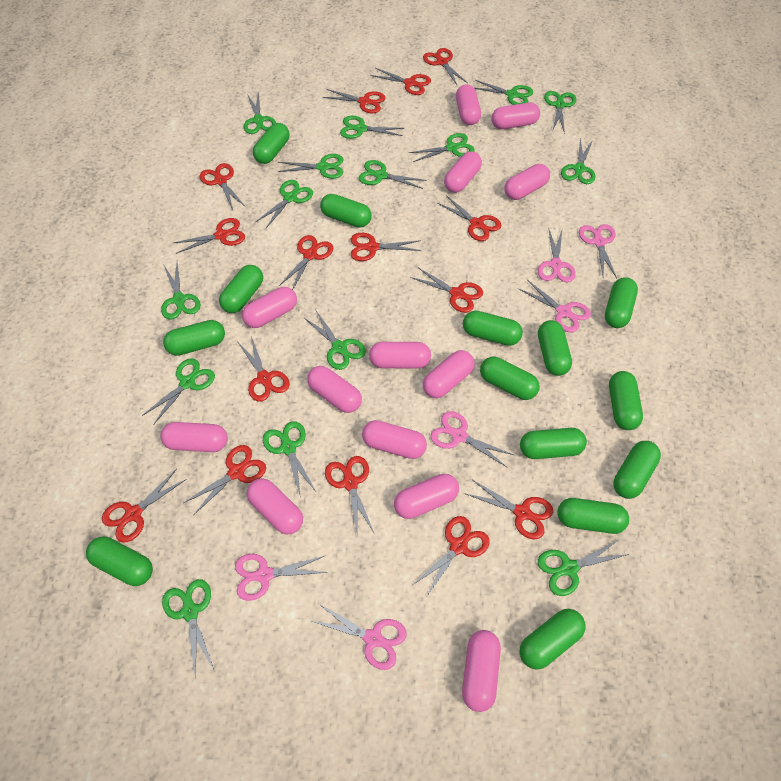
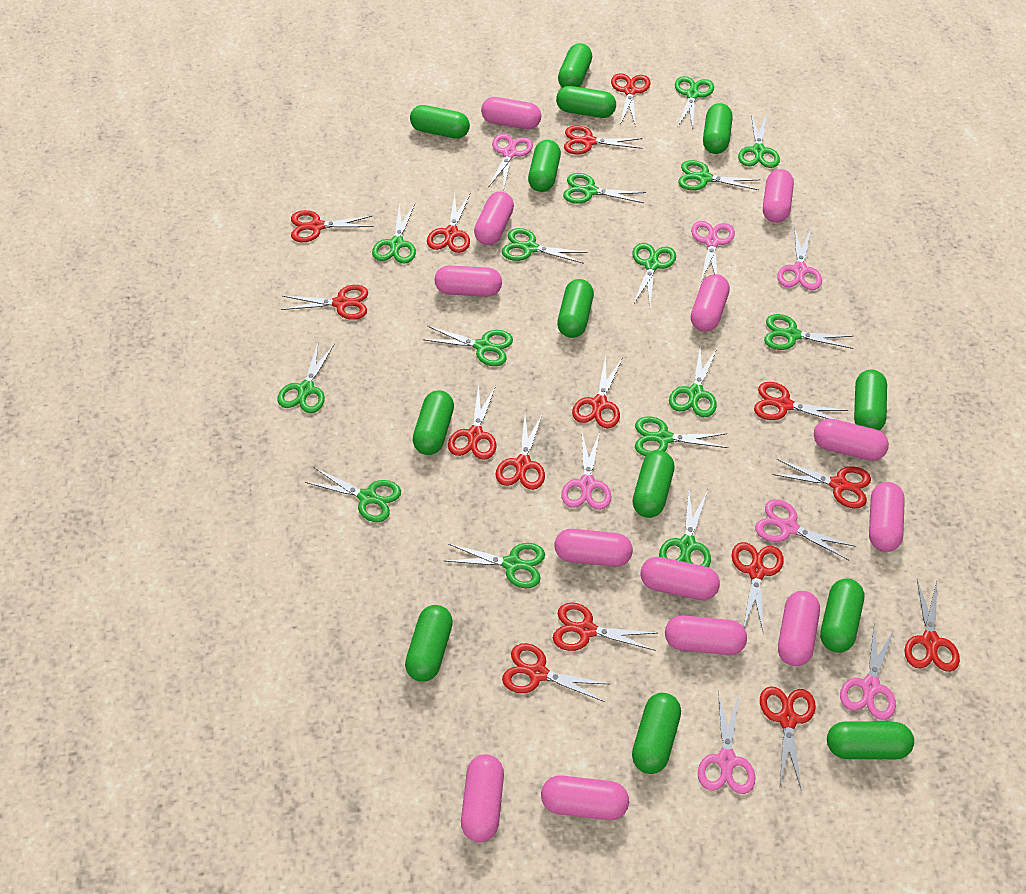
green capsule: [86,536,153,586] [163,320,225,356] [219,265,263,313] [253,123,289,164] [320,194,372,227] [463,311,523,346] [480,357,540,400] [519,609,586,670] [520,428,587,459] [538,320,572,376] [557,498,629,534] [605,277,638,328] [609,371,643,430] [613,441,661,499] = 14 -> [405,605,453,682] [410,105,470,139] [412,390,454,455] [528,140,561,192] [556,86,616,118] [557,279,594,338] [558,43,592,88] [632,693,681,774] [633,450,675,518] [703,103,732,154] [820,578,864,653] [827,722,914,759] [854,370,887,430] = 13
pink scissors: [235,554,328,601] [312,603,407,670] [430,411,514,468] [519,280,591,332] [538,230,576,282] [579,224,617,278] = 6 -> [488,133,533,188] [561,432,612,510] [691,221,735,281] [698,690,755,794] [755,499,856,561] [777,227,822,290] [840,622,896,720] = 7

